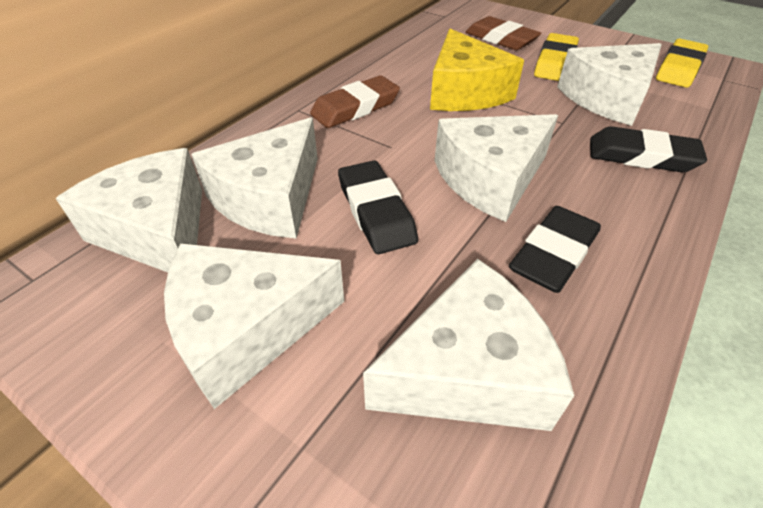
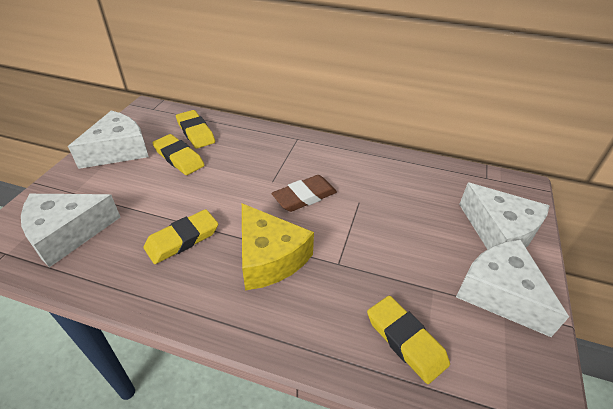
black eraser: [338,160,418,254] [509,206,601,293] [590,126,707,172] = 3 -> none = 0
brown eraser: [310,75,400,128] [465,16,541,50] = 2 -> [271,175,337,212] = 1
white cheese: [56,148,202,272] [164,243,344,409] [191,118,318,239] [363,259,574,431] [435,114,558,222] [557,43,662,126] = 6 -> [21,194,120,267] [68,111,149,169] [456,239,569,337] [459,183,549,249] = 4
yellow eraser: [534,33,579,81] [656,39,708,88] = 2 -> [144,209,218,264] [152,134,205,175] [176,110,215,149] [367,296,450,384] = 4

